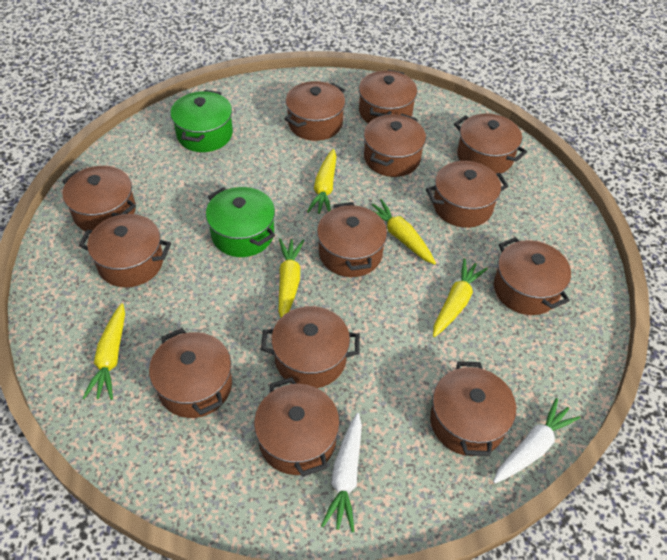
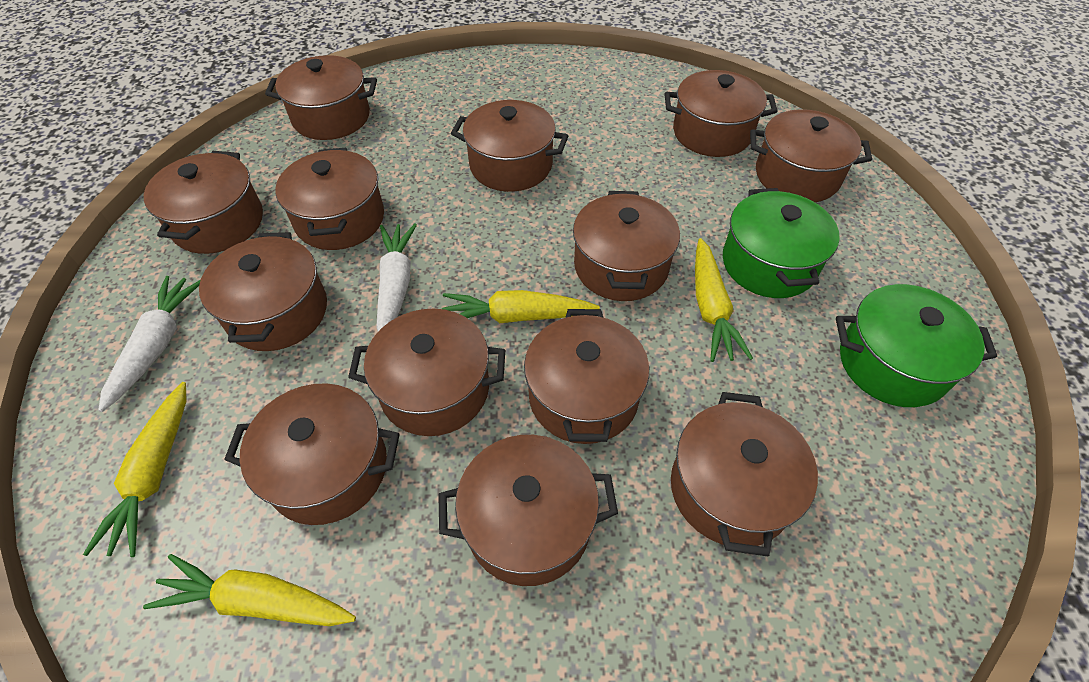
yellow carrot: [83,303,125,400] [278,239,304,318] [307,149,336,214] [372,199,436,265] [433,258,488,337] = 5 -> [83,382,187,557] [143,554,356,626] [442,290,600,323] [695,238,753,362] = 4

